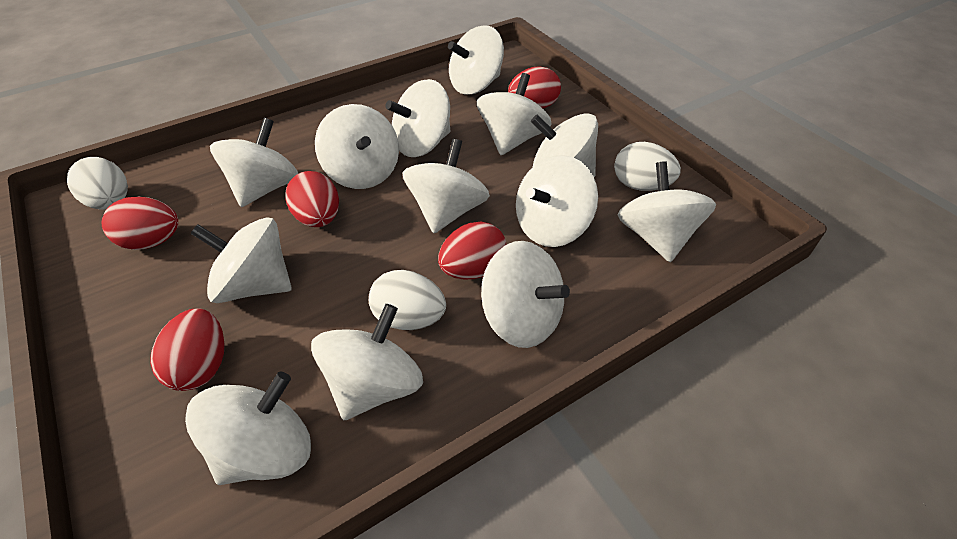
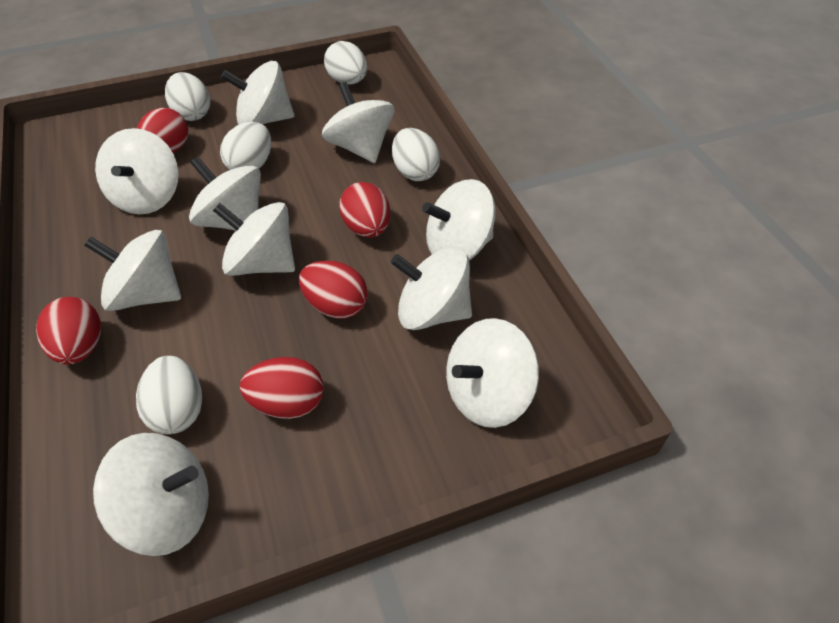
white egg: [67,157,128,210] [369,270,446,330] [614,142,681,191] = 3 -> [136,356,202,434] [165,72,210,121] [220,122,271,170] [324,41,367,84] [392,128,440,181] = 5
white spinning top: [185,372,311,485] [190,217,292,303] [210,118,298,207] [311,304,423,420] [315,104,399,189] [385,79,450,157] [402,139,490,233] [448,25,504,95] [477,73,552,155] [481,241,570,348] [516,155,598,247] [531,113,598,177] [618,161,716,262] = 13 -> [84,230,181,311] [93,433,209,556] [95,128,178,214] [189,157,261,231] [213,202,295,276] [221,61,294,125] [322,82,394,163] [391,246,472,330] [422,179,496,260] [446,318,539,428] = 10

